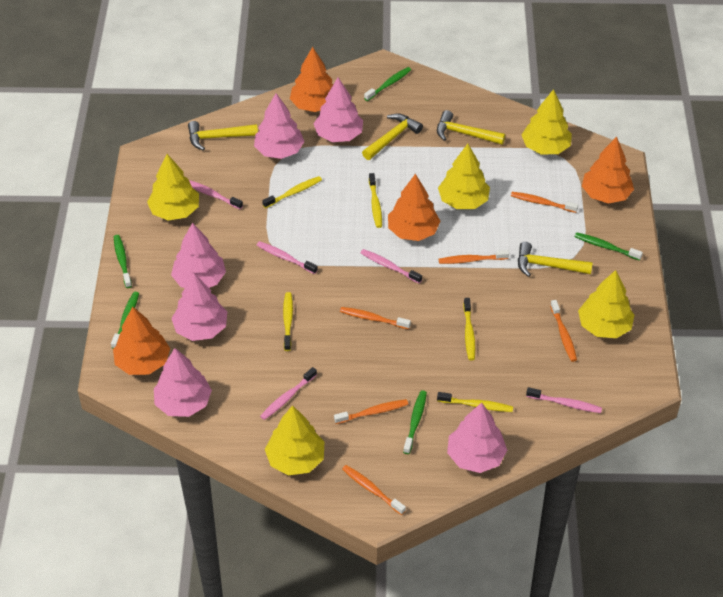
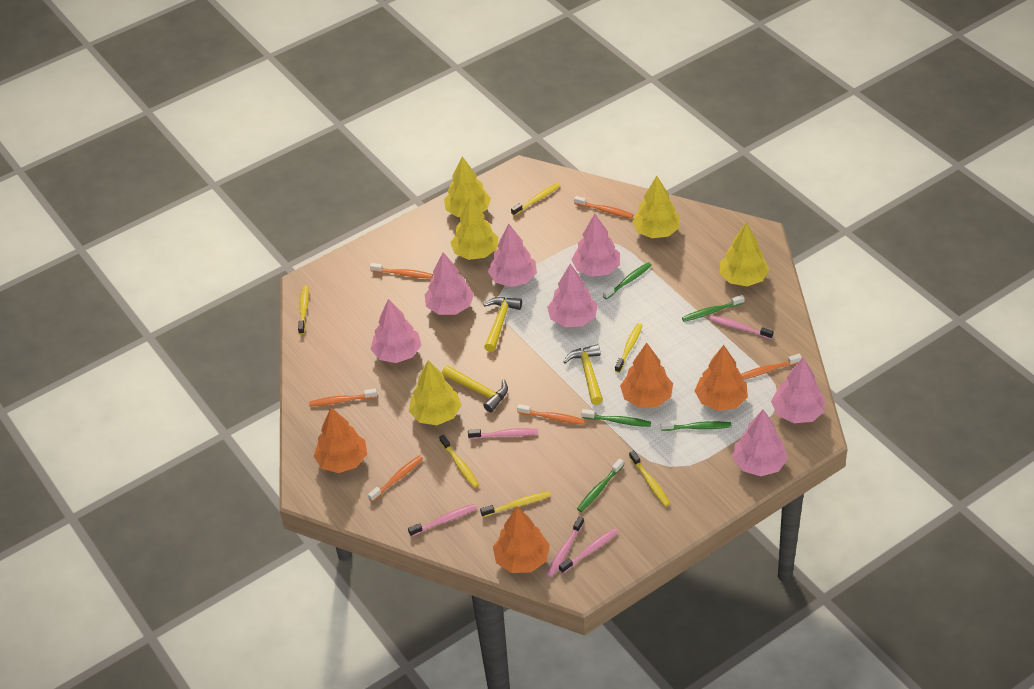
pink tree: [154,348,212,417] [171,223,226,288] [171,272,227,341] [254,93,305,159] [313,77,363,142] [447,402,507,473] = 6 -> [371,299,421,363] [425,252,474,315] [488,224,537,287] [547,264,598,327] [571,214,620,277] [732,409,788,476] [771,358,825,423] = 7
yellow hammer: [188,121,258,151] [362,113,423,160] [437,110,505,145] [518,242,593,277] = 4 -> [442,365,508,412] [483,297,522,352] [563,344,603,405] = 3
yellow toothbrush: [262,176,322,208] [283,292,293,351] [369,173,382,228] [437,392,513,412] [463,298,475,360] = 5 -> [298,286,309,335] [439,435,479,488] [480,491,551,517] [511,183,560,216] [615,323,642,373] [629,450,670,506] = 6

